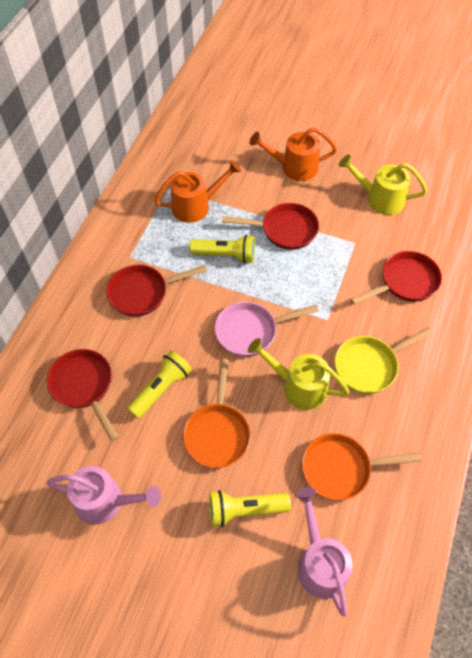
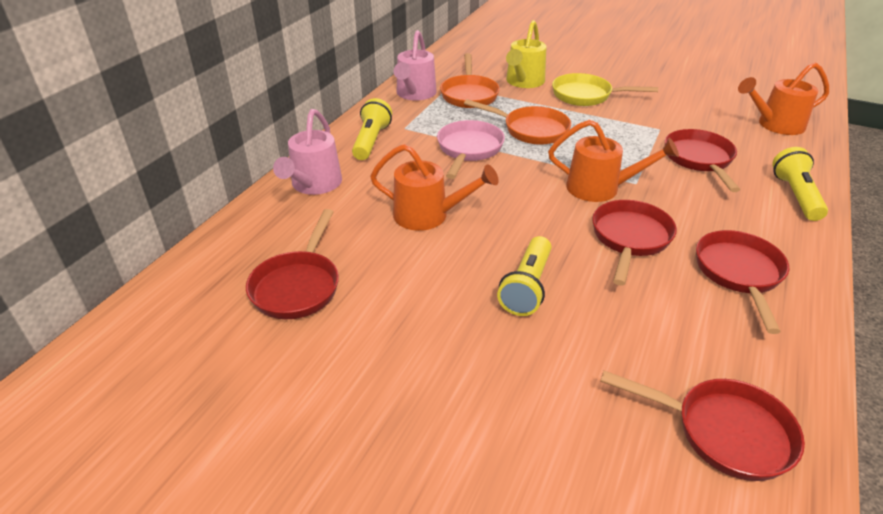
orange watering can: [154,160,241,223] [250,127,337,181] = 2 -> [370,144,499,231] [548,119,679,202] [738,62,829,135] = 3
red pan: [47,349,119,441] [106,265,207,317] [222,203,319,250] [350,251,442,305] = 4 -> [246,209,339,319] [592,200,677,286] [600,371,805,481] [665,129,740,192] [696,230,789,334] = 5
yellow watering can: [248,338,350,410] [339,155,428,215] = 2 -> [506,20,546,88] = 1

